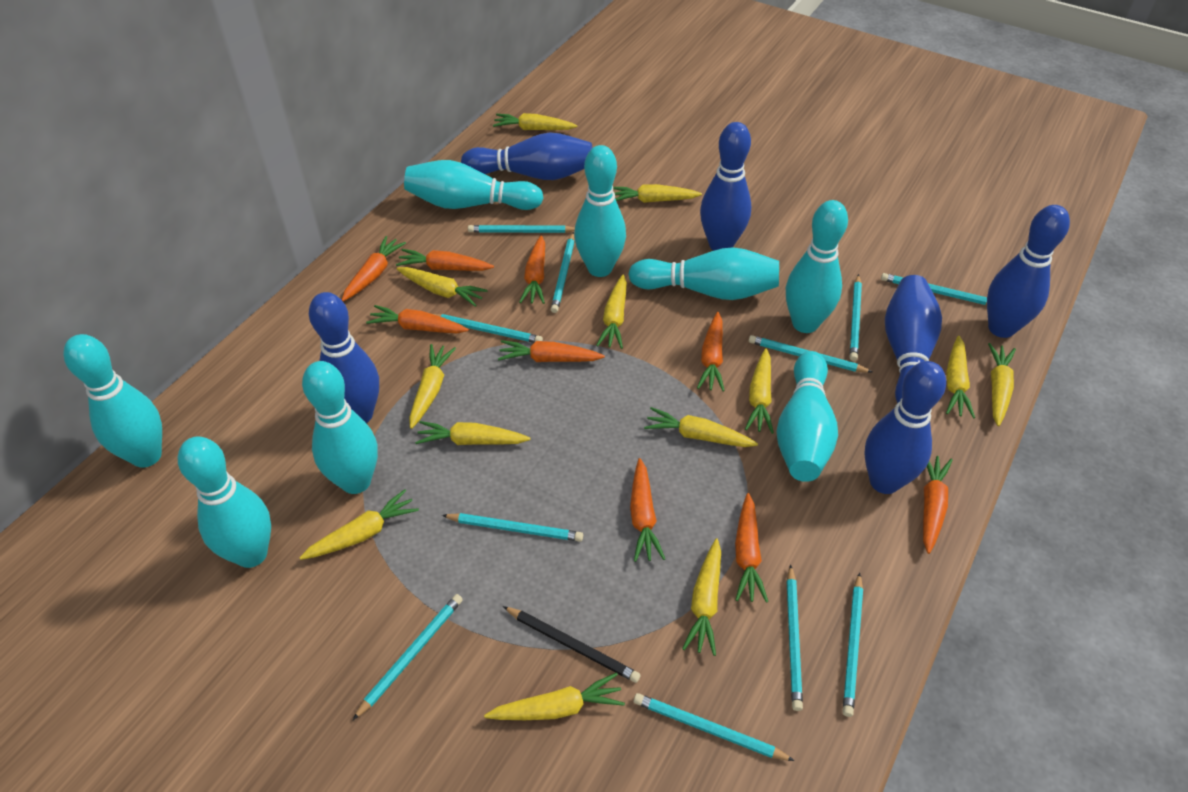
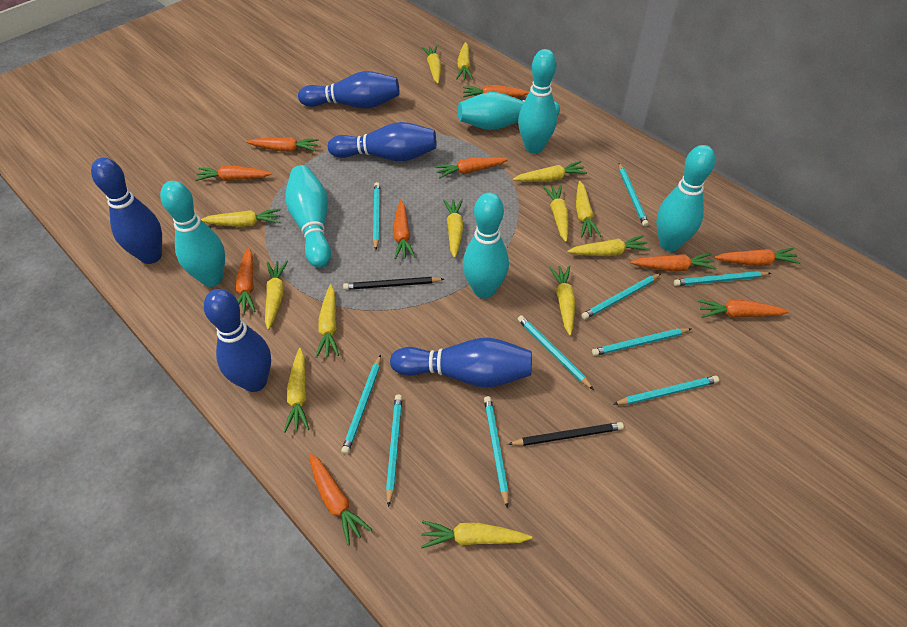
black pencil: [503,606,641,683] = 1 -> [343,277,444,290] [508,422,624,446] = 2
blue bowling pin: [309,292,379,423] [461,133,593,180] [700,122,751,251] [864,361,946,494] [885,275,942,403] [987,205,1070,338] = 6 -> [91,158,162,264] [204,289,271,392] [298,71,399,108] [328,122,437,161] [390,338,532,388] = 5
orange carrot: [342,236,406,301] [366,305,469,333] [396,249,494,271] [498,340,605,362] [519,235,545,304] [630,458,665,562] [697,312,725,392] [735,493,768,603] [923,456,953,554] = 9 -> [195,166,272,181] [236,247,256,313] [246,137,319,152] [309,453,372,546] [393,200,415,259] [434,157,508,179] [463,85,529,97] [630,253,717,271] [698,300,789,318] [714,248,801,266] = 10
turquoise bowling pin: [63,334,162,468] [178,437,271,568] [302,361,378,494] [404,160,544,210] [574,145,626,277] [628,247,779,300] [776,351,838,482] [786,200,848,333] = 8 -> [160,181,225,287] [285,165,331,268] [458,92,560,130] [463,193,509,299] [518,49,557,154] [656,145,715,251] = 6
turquoise pencil: [353,594,463,720] [434,314,543,343] [442,513,583,542] [468,225,575,233] [551,232,575,313] [634,693,795,761] [749,335,872,373] [787,564,803,711] [843,572,863,717] [850,274,862,361] [881,273,987,305] = 11 -> [341,355,381,454] [373,182,380,250] [386,395,402,507] [484,396,509,508] [518,315,594,390] [582,274,661,319] [592,328,691,356] [614,376,719,405] [619,163,649,227] [674,271,771,286] = 10

